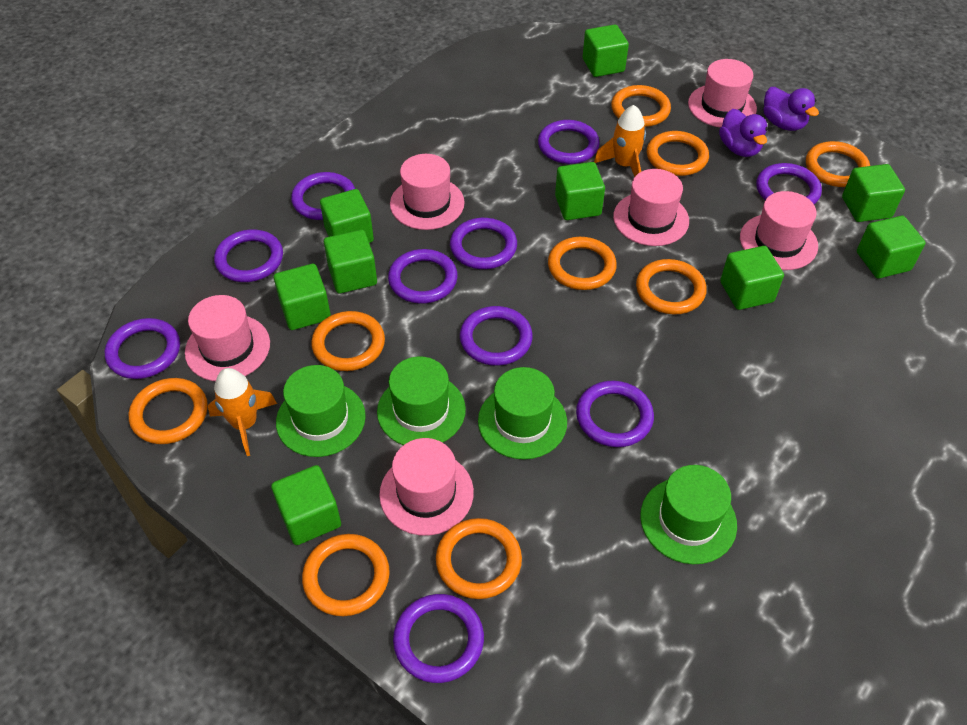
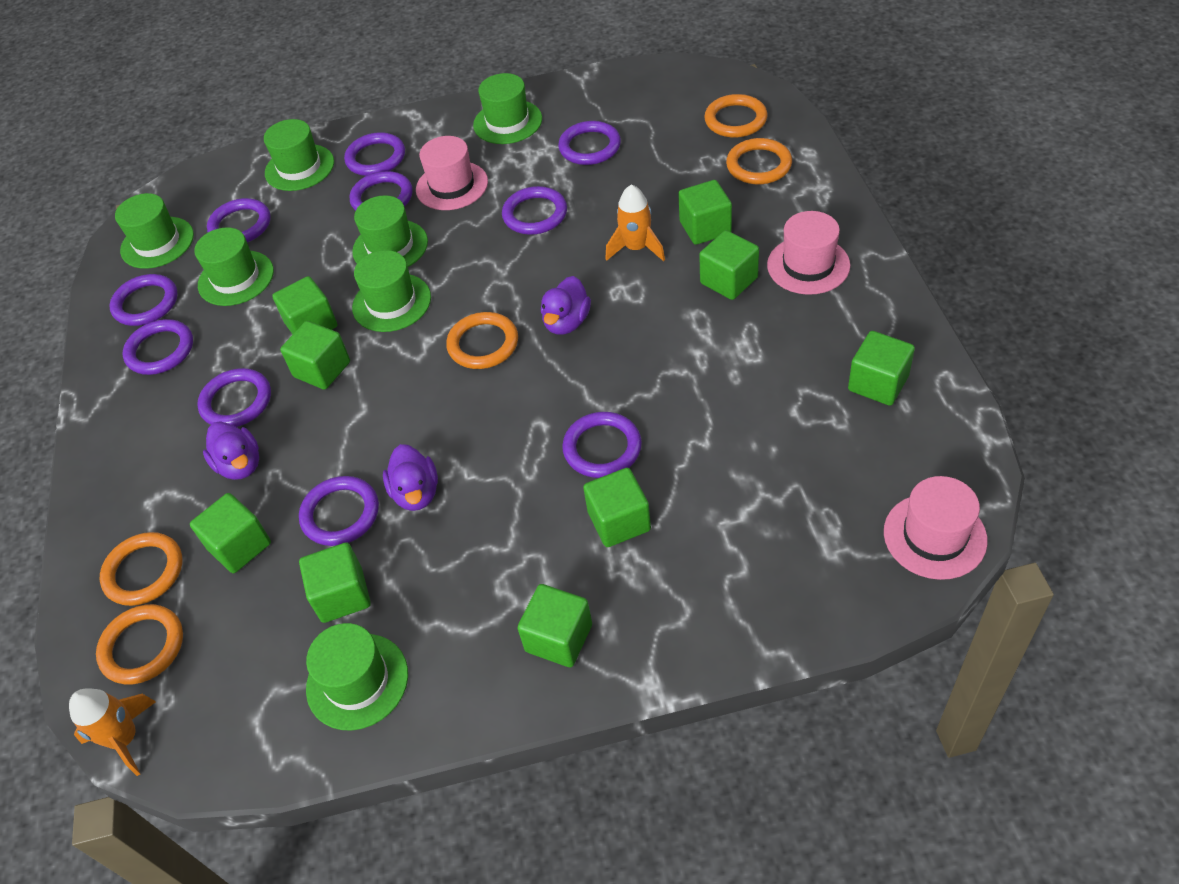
green hat: [276,365,366,457] [377,356,466,445] [478,367,567,459] [640,465,737,564] = 4 -> [115,193,194,269] [194,227,274,306] [264,119,334,191] [306,623,408,730] [352,195,428,267] [352,250,431,332] [473,73,542,144] = 7
orange ring: [129,378,208,444] [302,534,390,616] [311,311,385,371] [436,518,522,599] [548,237,617,290] [611,85,671,127] [636,259,707,314] [647,131,709,176] [806,141,870,187] = 9 -> [96,604,183,684] [100,532,183,606] [446,312,518,369] [704,94,768,138] [726,138,792,184] = 5
pink hat: [185,295,270,381] [379,438,474,536] [390,154,465,230] [613,169,689,246] [688,59,757,128] [740,191,818,270] = 6 -> [416,136,488,210] [767,211,850,295] [884,476,988,580] = 3
purple duck: [719,109,768,157] [763,87,819,131] = 2 -> [203,421,259,480] [383,444,438,511] [541,276,591,335] = 3

